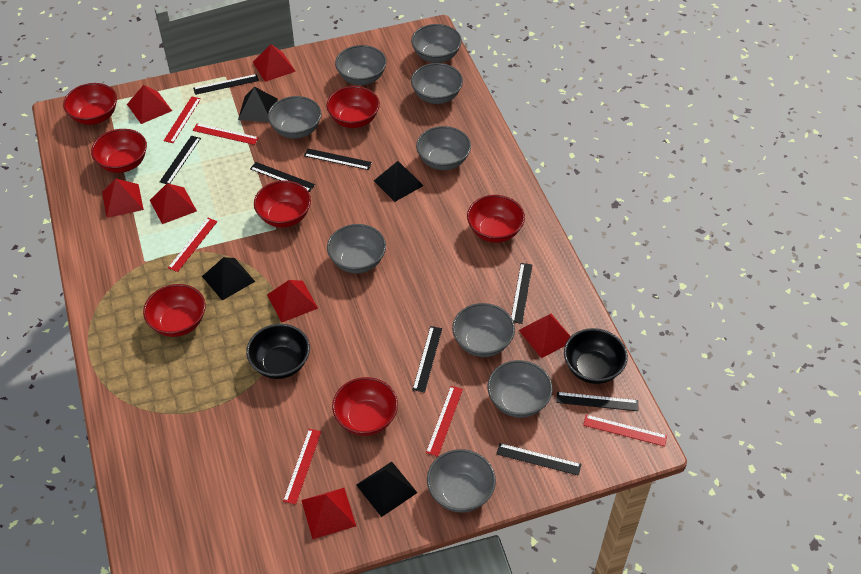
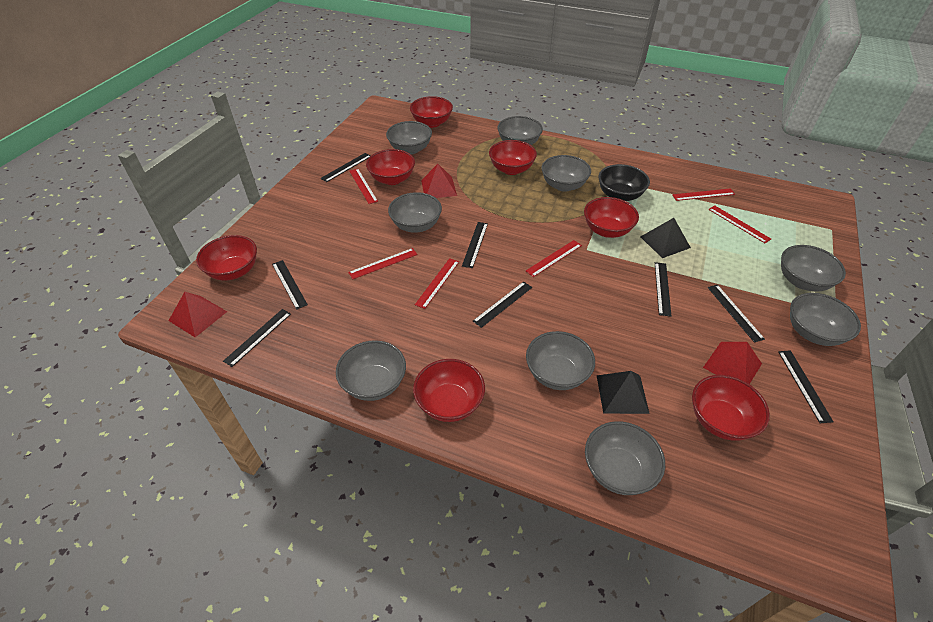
black bowl: [246,324,310,379] [564,328,628,384] = 2 -> [598,164,650,201] = 1
black pyramid: [202,257,255,300] [238,87,278,122] [356,462,417,517] [374,161,424,202] = 4 -> [596,371,650,414] [641,218,691,258] = 2
red pyramid: [102,179,144,218] [127,85,172,124] [150,183,197,224] [253,44,296,82] [267,280,318,323] [301,488,356,539] [519,314,571,358] = 7 -> [169,292,227,337] [421,164,457,198] [703,342,762,384] = 3

